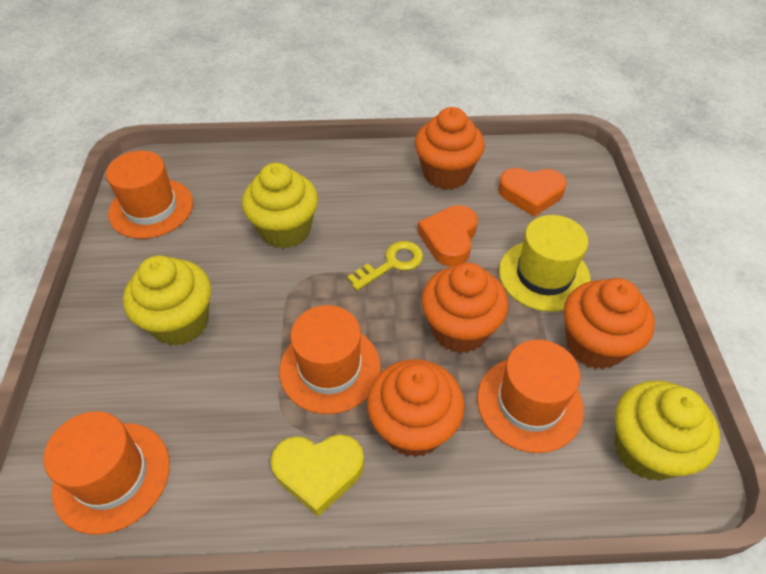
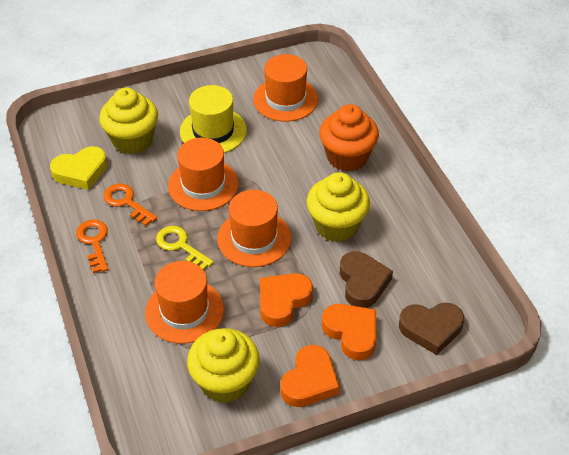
brown heart: none = 0 -> [340,251,393,308] [399,303,464,355] = 2
orange cupcake: [367,359,465,457] [415,107,485,190] [421,263,508,353] [564,278,655,369] = 4 -> [319,104,379,172] = 1
orange heart: [417,205,478,266] [498,168,567,217] = 2 -> [260,273,313,327] [280,345,340,407] [322,304,376,360] = 3
orange key: none = 0 -> [76,219,108,273] [103,184,157,226] = 2

